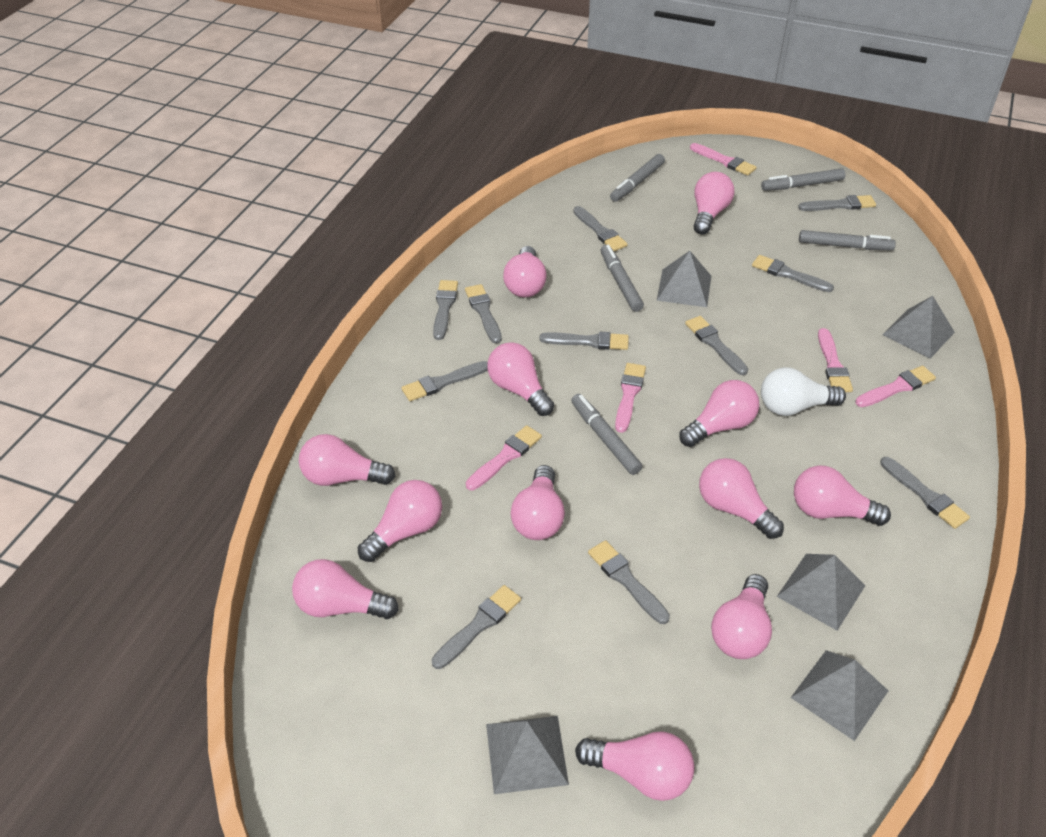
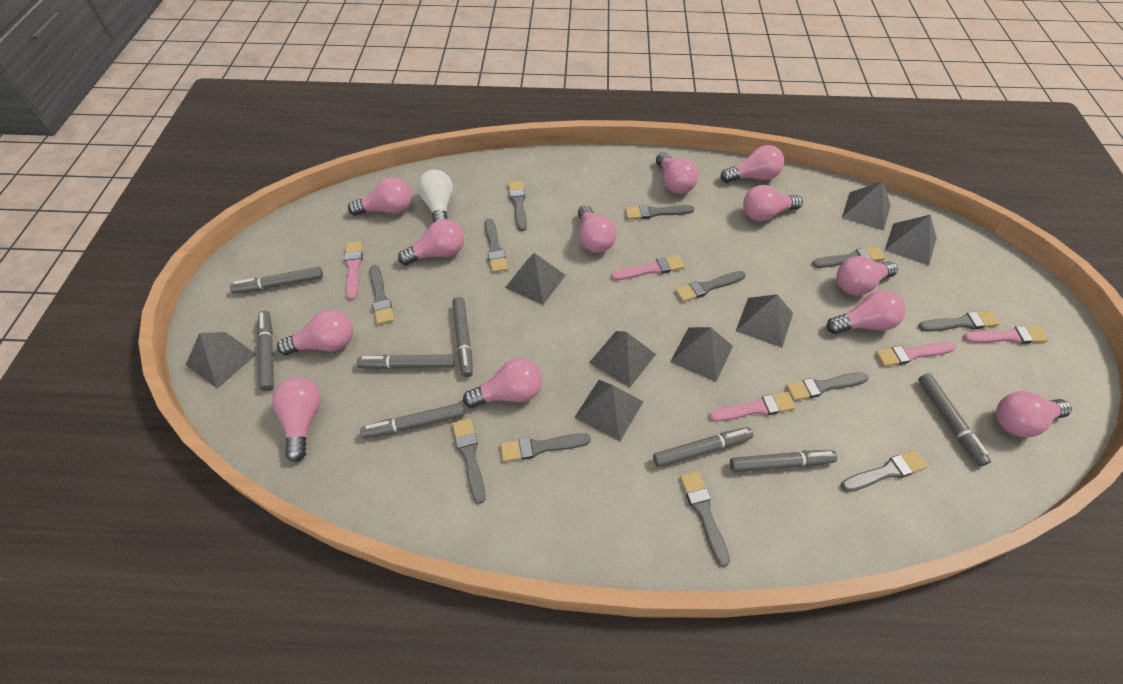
grey brush: [402,361,487,401] [432,585,521,669] [433,280,458,340] [465,284,502,344] [539,332,629,350] [573,206,628,251] [588,540,670,624] [685,316,748,375] [752,255,834,292] [798,195,876,211] [880,457,970,529] = 11 -> [370,265,394,325] [452,418,486,504] [485,218,508,273] [500,433,591,462] [508,181,527,231] [625,205,694,219] [675,271,746,302] [680,471,730,567] [786,372,868,401] [812,247,885,268] [841,450,928,492] [918,311,999,332] = 12
grey marker: [571,394,642,475] [601,245,644,312] [610,154,665,202] [761,168,845,191] [799,230,896,250] = 5 -> [230,267,323,294] [257,310,274,392] [357,355,455,369] [360,403,464,439] [452,297,473,377] [653,427,753,467] [730,450,837,472] [918,373,991,466] = 8
grey pyramid: [486,716,569,794] [657,251,711,307] [777,554,865,631] [791,650,888,741] [882,296,955,359] = 5 -> [186,332,257,389] [505,253,565,305] [574,380,643,441] [589,331,656,388] [670,327,733,382] [736,294,793,347] [842,181,891,231] [885,215,936,266] = 8

